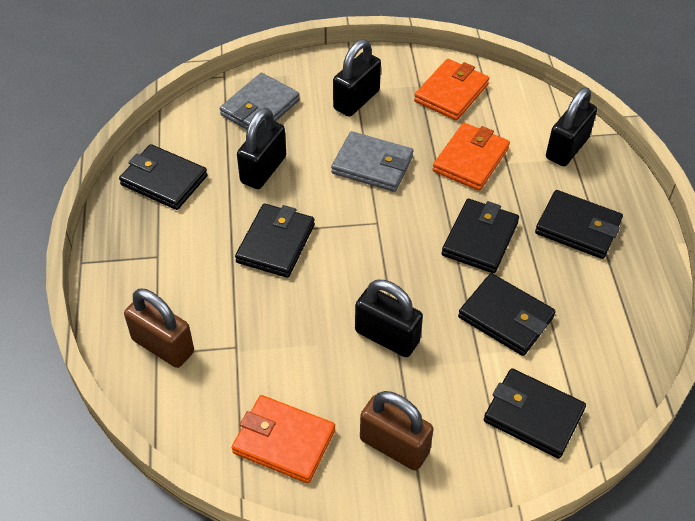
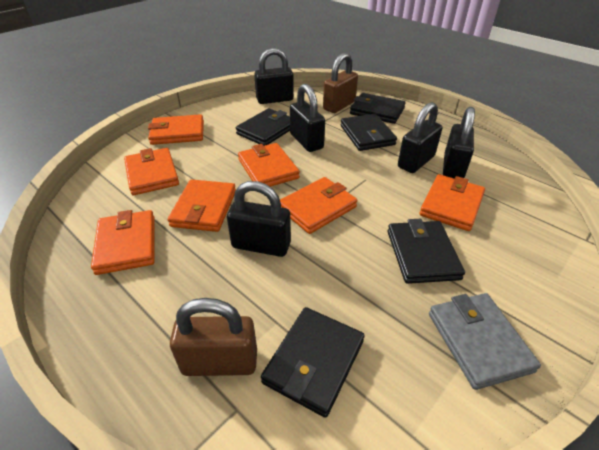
black padlock: [237,108,286,189] [333,39,381,117] [355,280,423,357] [546,87,597,166] = 4 -> [227,181,291,257] [254,48,294,104] [290,84,325,152] [398,102,442,173] [443,107,475,179] = 5
black wallet: [119,144,207,210] [235,203,315,278] [442,198,519,273] [458,273,556,356] [484,368,586,459] [535,190,623,259] = 6 -> [236,108,290,146] [261,307,365,418] [340,114,397,151] [350,93,406,124] [388,219,465,284] = 5
grey wallet: [220,73,300,130] [331,131,414,192] = 2 -> [429,293,541,390] = 1
orange wallet: [232,395,335,483] [414,59,489,120] [433,123,510,191] = 3 -> [91,210,155,275] [124,148,179,195] [148,114,204,145] [168,179,236,232] [238,143,300,187] [280,177,357,234] [419,174,485,231] = 7

